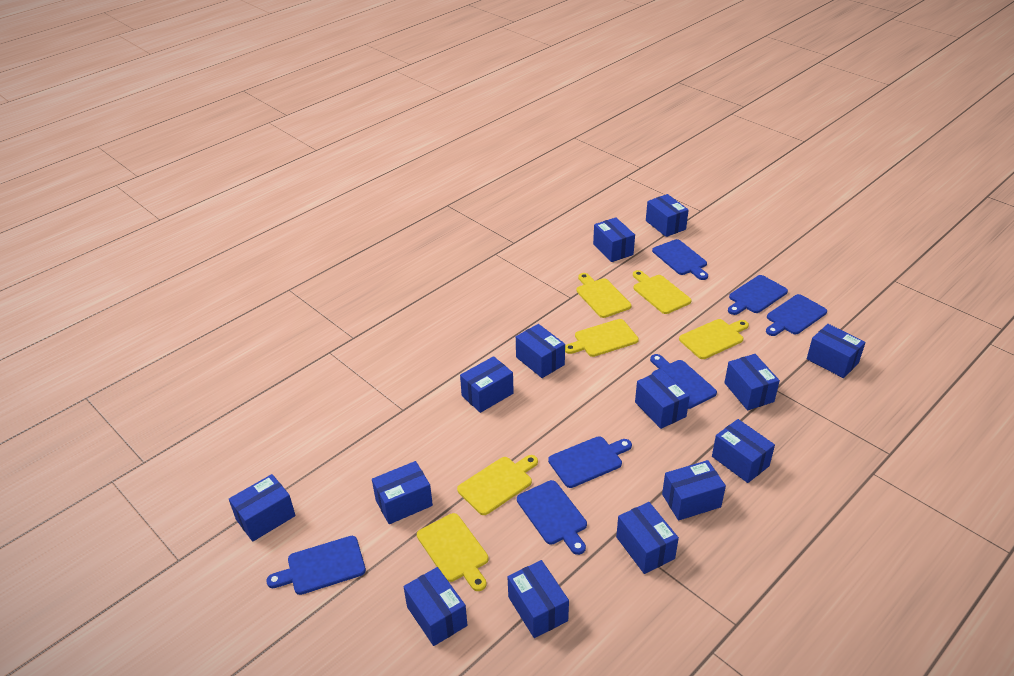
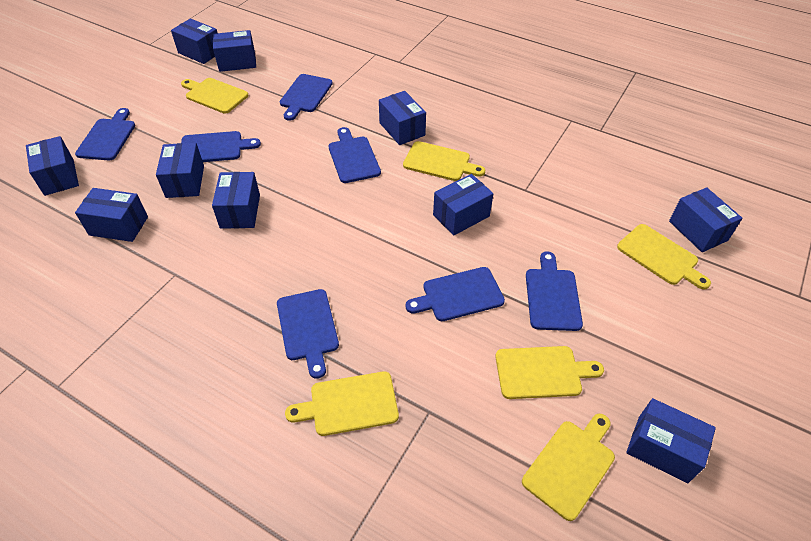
blue box: [229,474,296,542] [372,461,433,524] [404,567,467,646] [460,356,514,413] [508,560,569,638] [516,324,565,378] [593,217,635,262] [616,502,679,574] [635,370,690,429] [646,194,689,237] [662,460,726,521] [712,419,775,483] [724,354,780,410] [807,324,866,378] = 14 -> [26,136,79,196] [75,188,148,242] [156,143,204,198] [171,18,217,64] [212,172,260,229] [213,30,256,72] [379,91,426,145] [433,174,493,236] [626,398,716,483] [669,187,742,252] = 10

